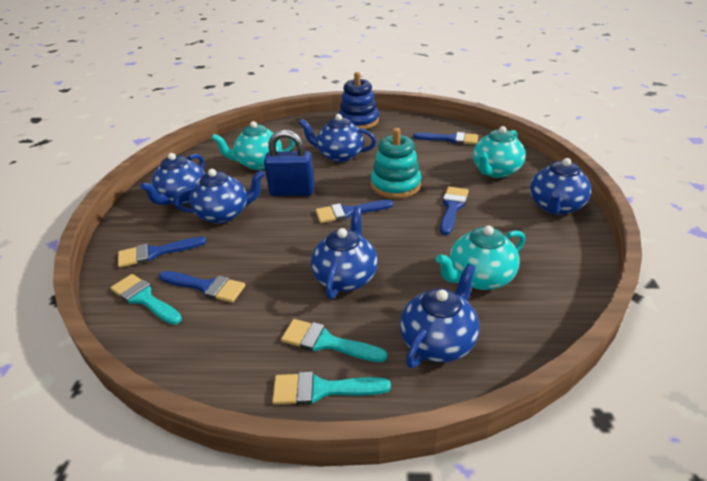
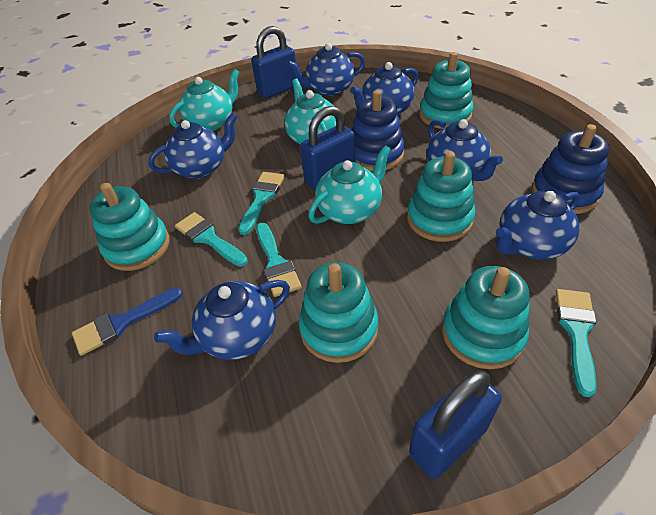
blue brush: [118,236,207,268] [159,271,245,303] [316,200,394,223] [413,132,478,145] [440,187,469,235] = 5 -> [72,288,183,356] = 1
blue padlock: [264,130,315,196] = 1 -> [251,26,296,99] [300,106,355,191] [409,371,502,479] = 3
blue stacking toy: [339,72,379,129] = 1 -> [352,90,405,171] [532,124,609,214] = 2
turquoise brush: [110,274,182,325] [272,372,391,405] [281,319,387,362] = 3 -> [175,212,248,267] [238,172,285,235] [256,222,301,297] [556,289,597,397] = 4
turquoise stacking toy: [371,128,421,199] = 1 -> [89,183,170,271] [299,262,378,363] [407,151,475,242] [419,52,474,129] [442,266,529,369] = 5

